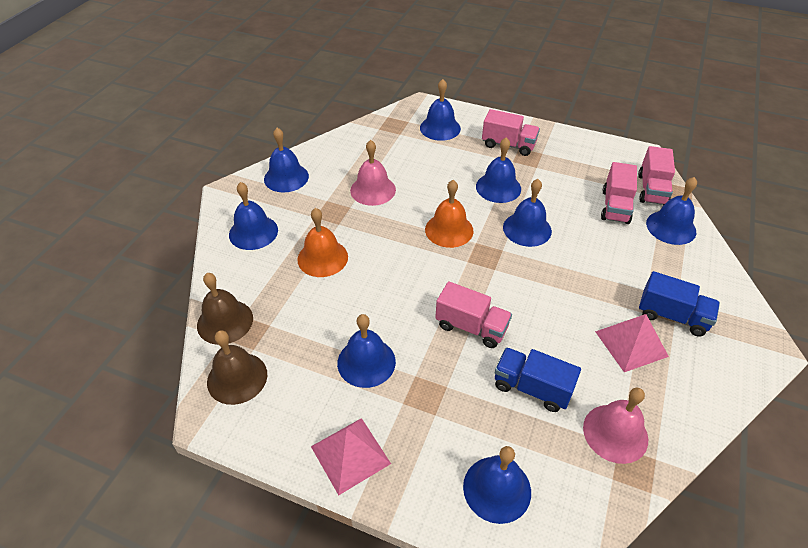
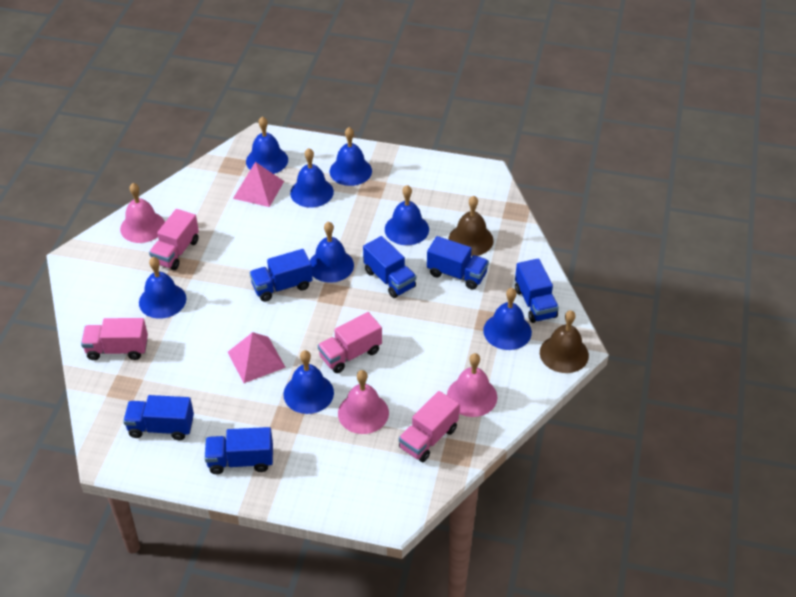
blue truck: [495,347,581,412] [639,271,720,336] = 2 -> [123,395,194,440] [205,427,273,474] [249,249,313,302] [363,236,416,298] [427,236,489,290] [515,258,559,323] = 6
orange bell: [297,208,348,277] [425,180,474,248] = 2 -> none = 0
pink bell: [350,140,396,206] [583,387,648,464] = 2 -> [120,183,165,243] [338,370,389,434] [447,353,497,417] = 3

